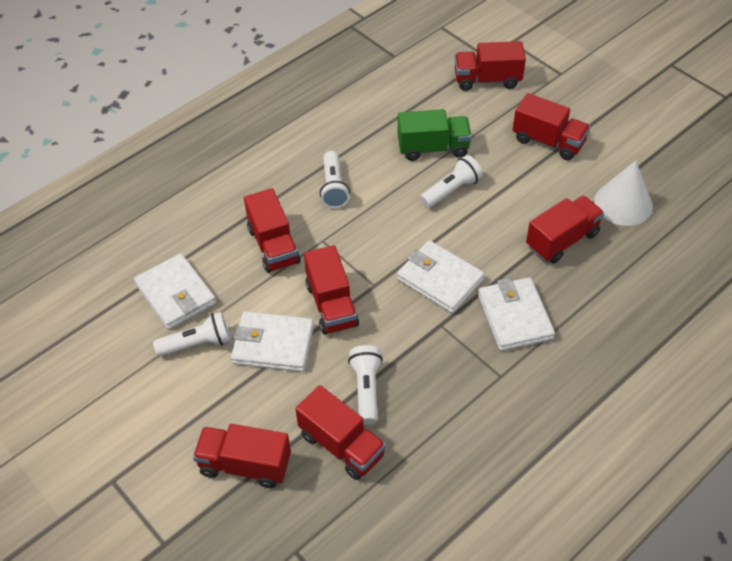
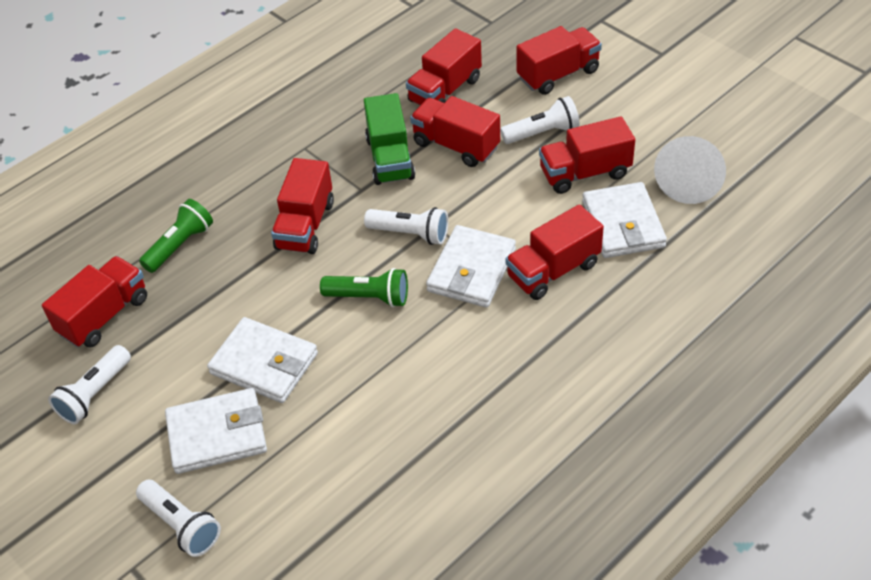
green flashlight: none = 0 -> [139,199,213,273] [320,268,408,307] = 2

